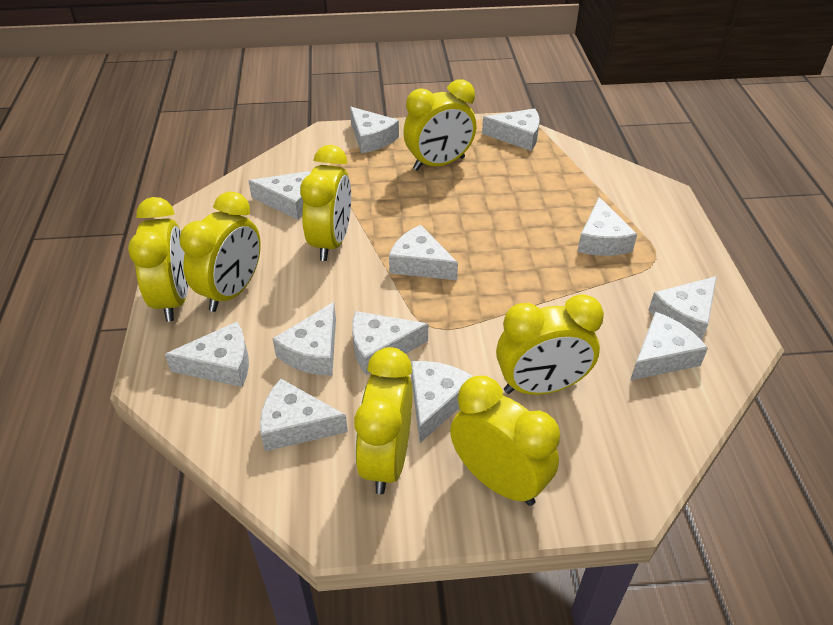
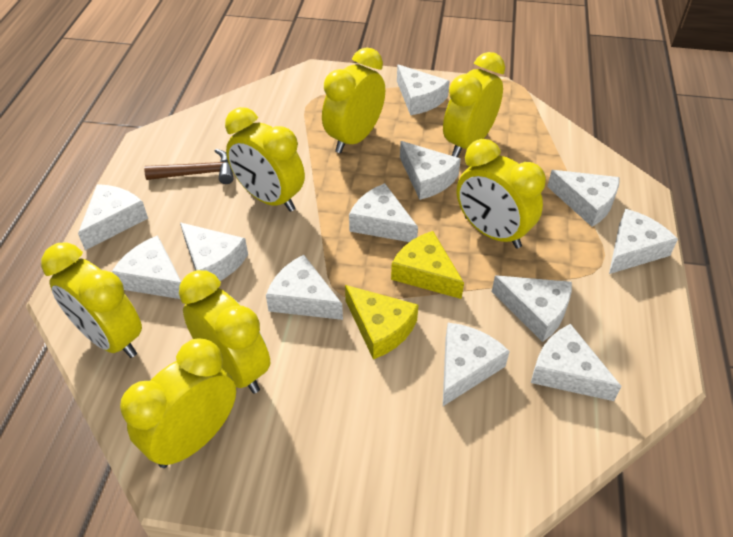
brown hammer: none = 0 -> [144,149,233,184] = 1
yellow cheese: none = 0 -> [345,285,418,359] [391,231,464,299] = 2

